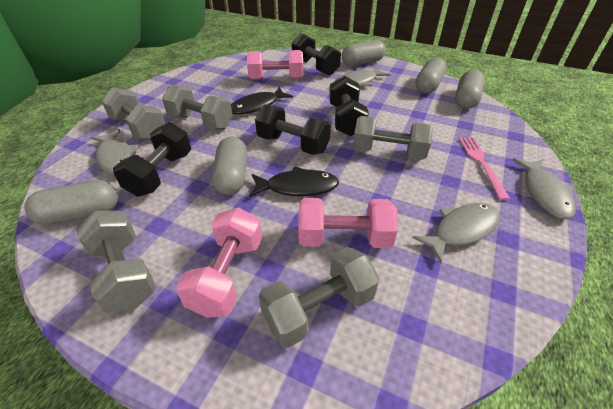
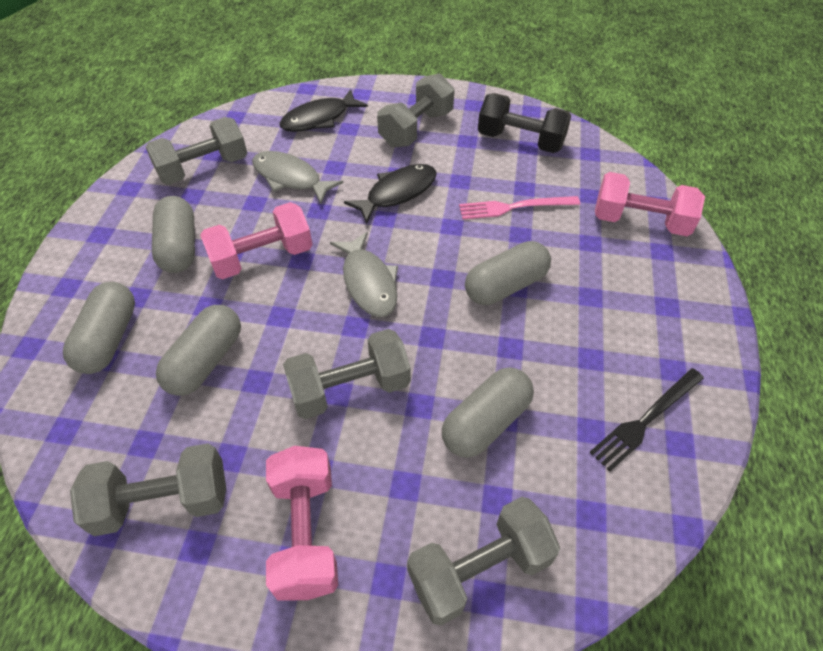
black dumbbell: [113,122,191,197] [255,104,331,155] [292,33,341,76] [329,76,369,137] = 4 -> [478,93,571,153] = 1
black fork: none = 0 -> [589,368,704,471] = 1
grey fish: [91,129,139,175] [335,67,390,87] [412,203,500,263] [512,158,576,219] = 4 -> [252,151,343,204] [330,232,398,317] = 2

